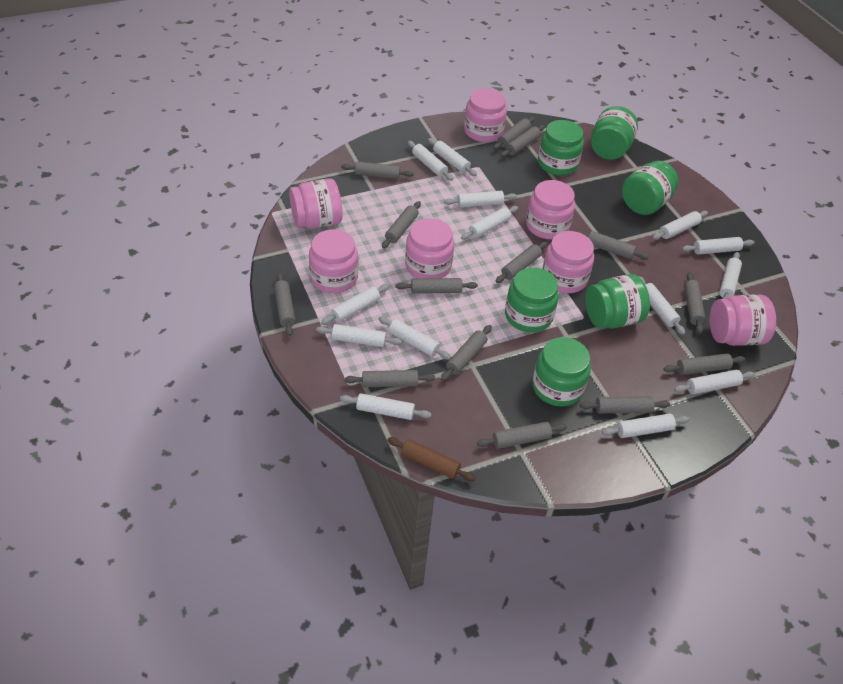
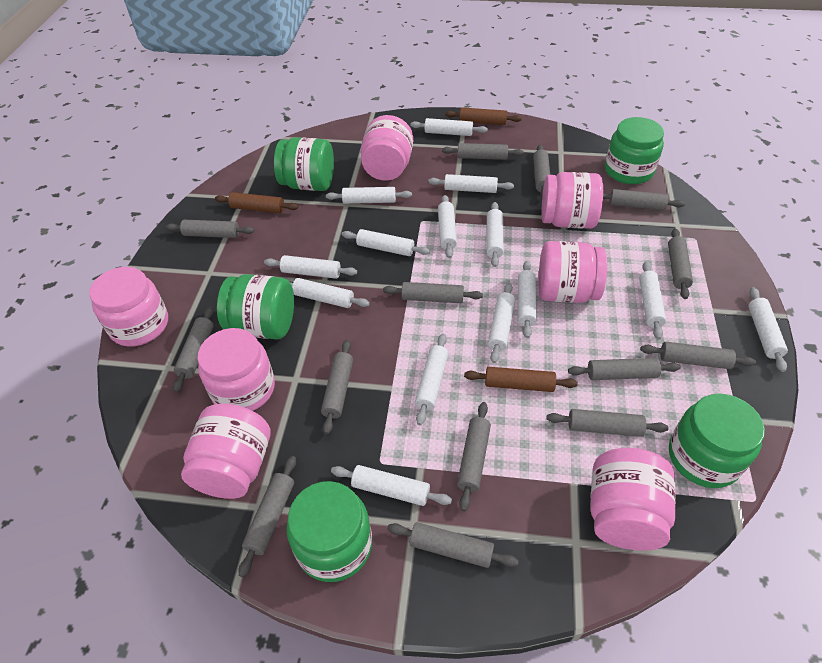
brown rolling pin: [387,437,475,481] = 1 -> [215,192,298,213] [445,108,522,125] [464,367,578,392] = 3
green jar: [505,268,559,333] [532,337,591,406] [538,120,584,176] [585,274,650,329] [591,106,638,160] [622,161,679,215] = 6 -> [217,274,294,339] [274,137,334,191] [287,481,372,582] [605,117,664,184] [669,393,765,488] = 5

